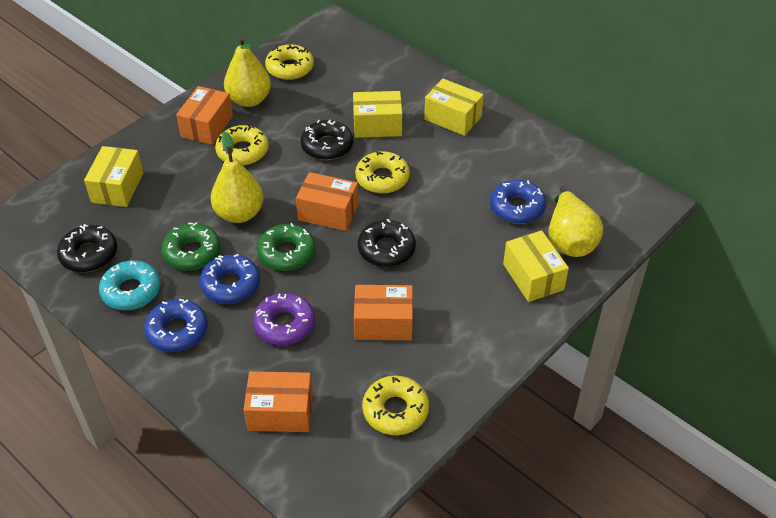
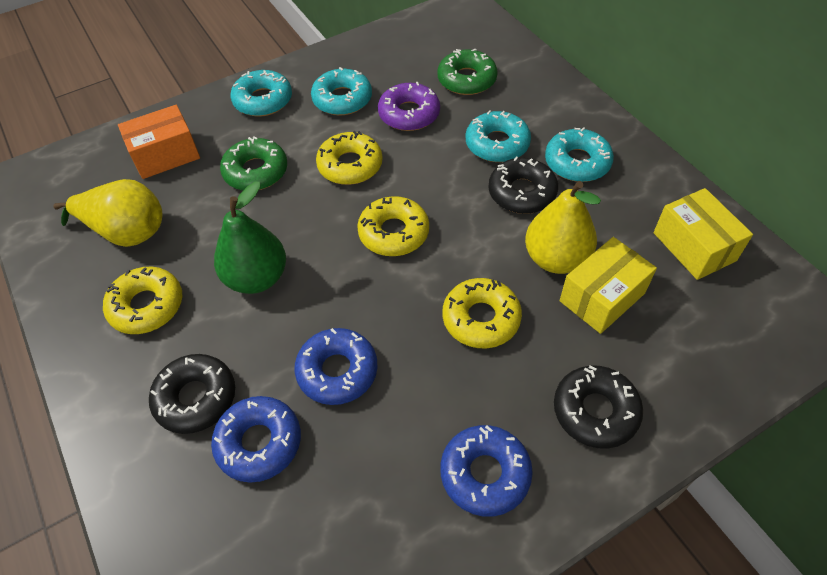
green pear: none = 0 -> [214,182,286,294] = 1
orange box: [176,86,233,145] [244,371,313,432] [296,172,358,231] [354,285,413,340] = 4 -> [118,105,200,179] = 1
turquoise donut: [99,260,161,310] = 1 -> [231,70,292,117] [311,67,372,115] [466,110,531,162] [545,127,614,182] = 4
yellow box: [84,146,144,207] [353,91,402,138] [424,79,484,136] [503,230,569,302] = 4 -> [560,237,657,334] [654,188,753,280] = 2
yellow pear: [211,132,264,223] [224,37,271,107] [548,186,603,257] = 3 -> [53,179,162,247] [525,181,601,274] = 2

